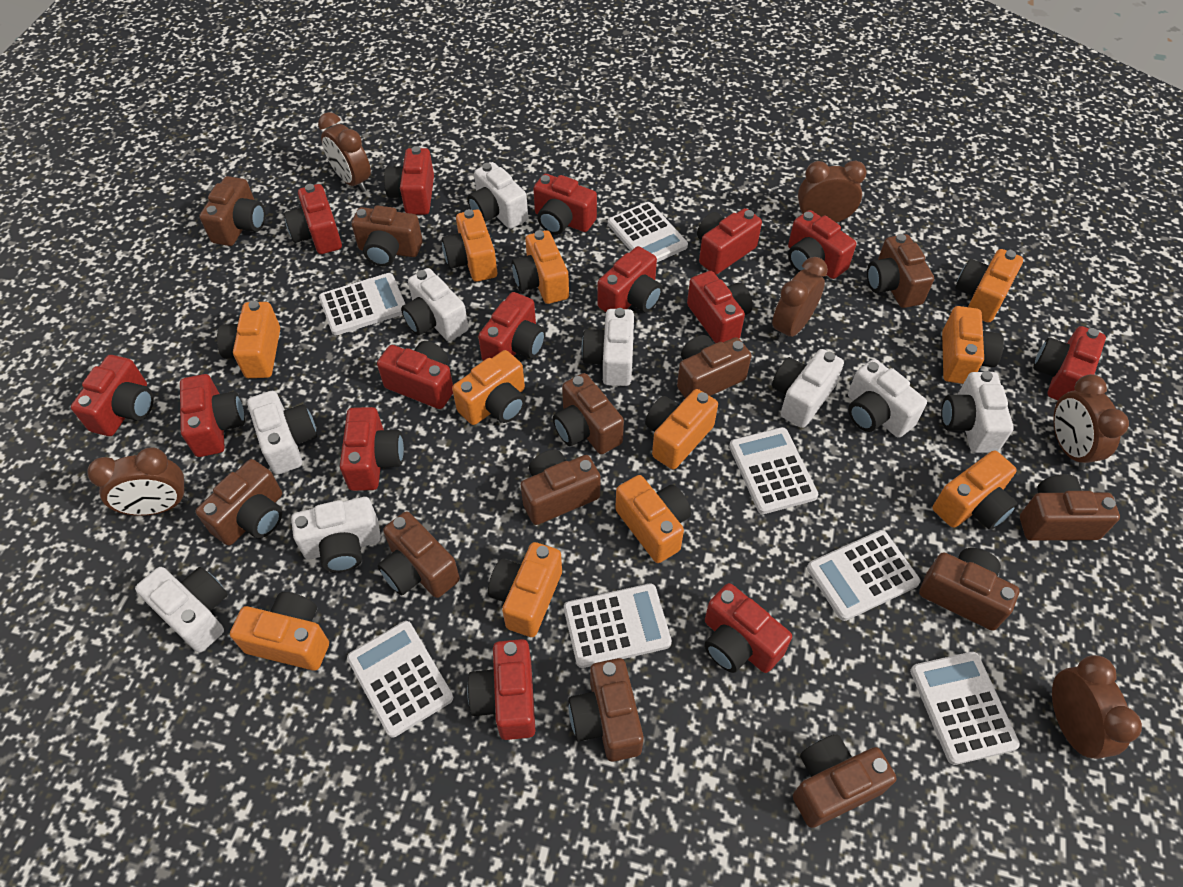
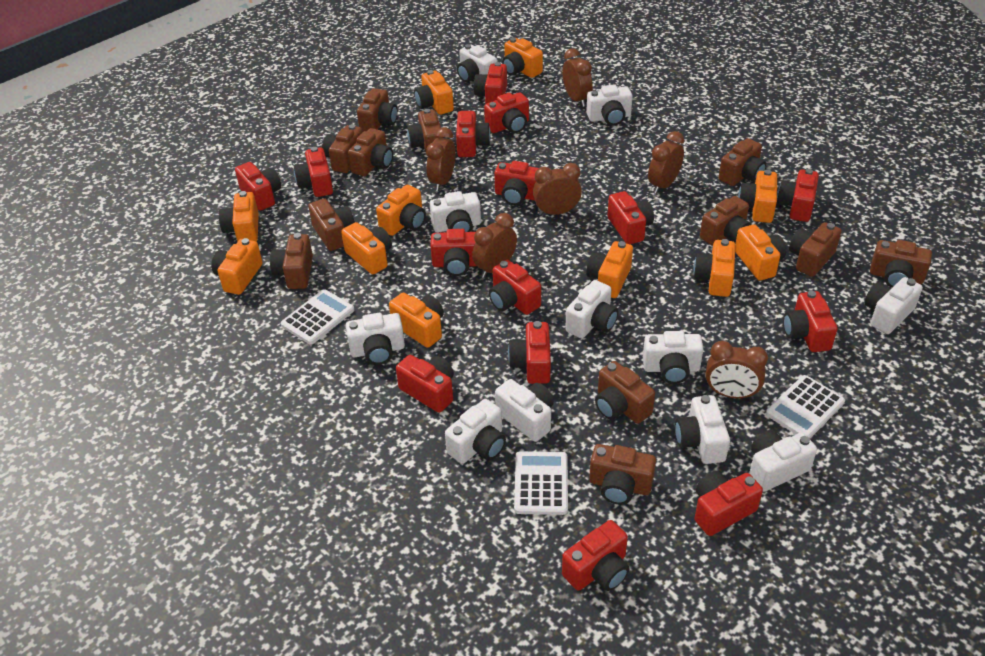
white calculator: [319,273,405,335] [347,621,453,738] [564,583,672,668] [608,202,688,262] [729,427,818,514] [807,530,920,621] [910,652,1020,765] = 7 -> [281,289,354,345] [514,451,568,515] [766,375,845,439] = 3
white camera: [135,567,228,653] [247,391,317,475] [291,497,381,572] [401,268,469,341] [468,162,528,229] [581,308,634,386] [772,349,844,428] [848,359,927,438] [941,371,1014,453] = 9 -> [346,313,405,365] [430,191,481,233] [445,399,506,464] [457,44,497,82] [495,379,554,442] [565,280,618,338] [586,84,633,126] [643,331,703,384] [675,395,730,464] [749,430,817,492] [864,277,923,334] = 11

